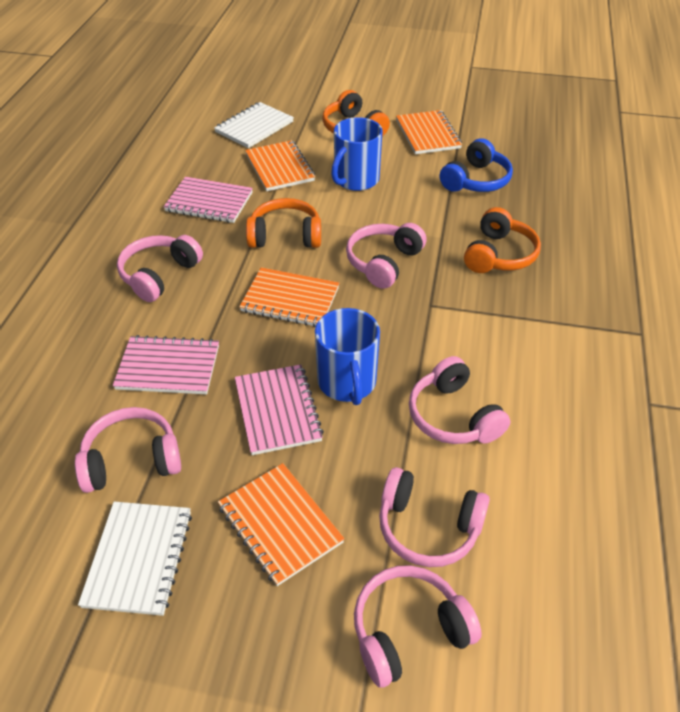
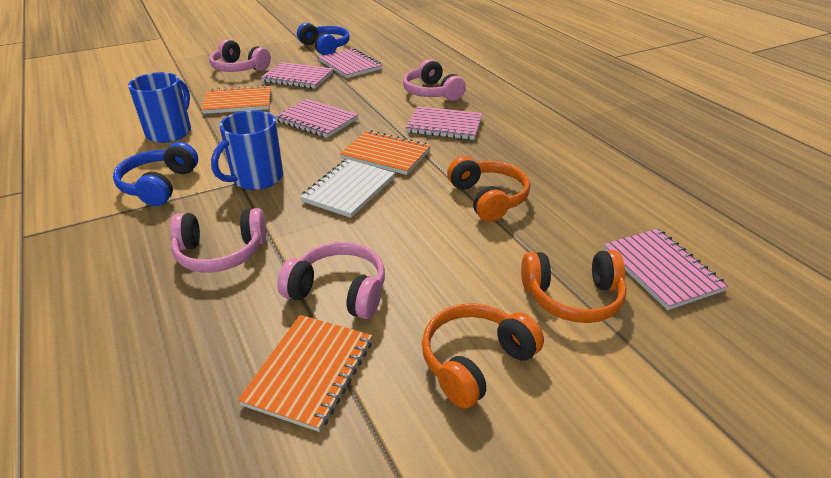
blue headphones: [440,138,513,192] = 1 -> [113,142,198,206] [297,23,350,55] = 2
orange notebook: [218,463,345,586] [239,267,339,327] [245,140,315,191] [396,110,462,154] = 4 -> [201,85,271,114] [238,315,372,432] [339,130,431,175] = 3
pink headphones: [75,407,181,493] [117,235,203,302] [346,223,426,289] [354,565,482,687] [379,467,490,567] [409,356,510,444] = 6 -> [170,208,266,272] [209,39,271,72] [277,242,385,319] [403,59,466,101] = 4
pink notebook: [113,335,219,395] [163,177,253,223] [235,364,324,455] = 3 -> [261,62,333,89] [274,99,358,138] [318,48,382,78] [405,106,483,140] [603,229,728,310] = 5
white notebook: [78,502,192,616] [214,102,294,148] = 2 -> [300,159,395,218] = 1

